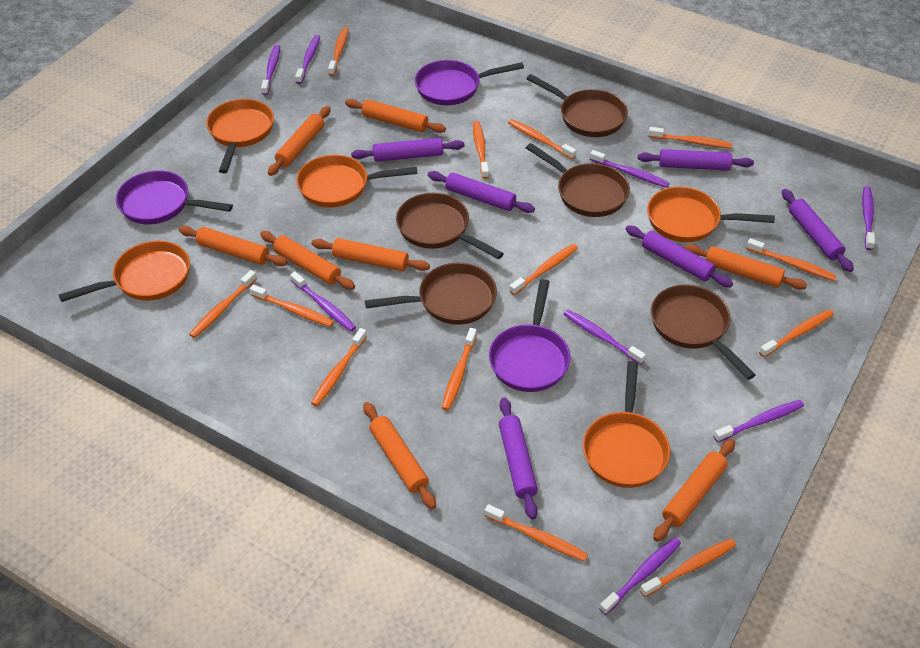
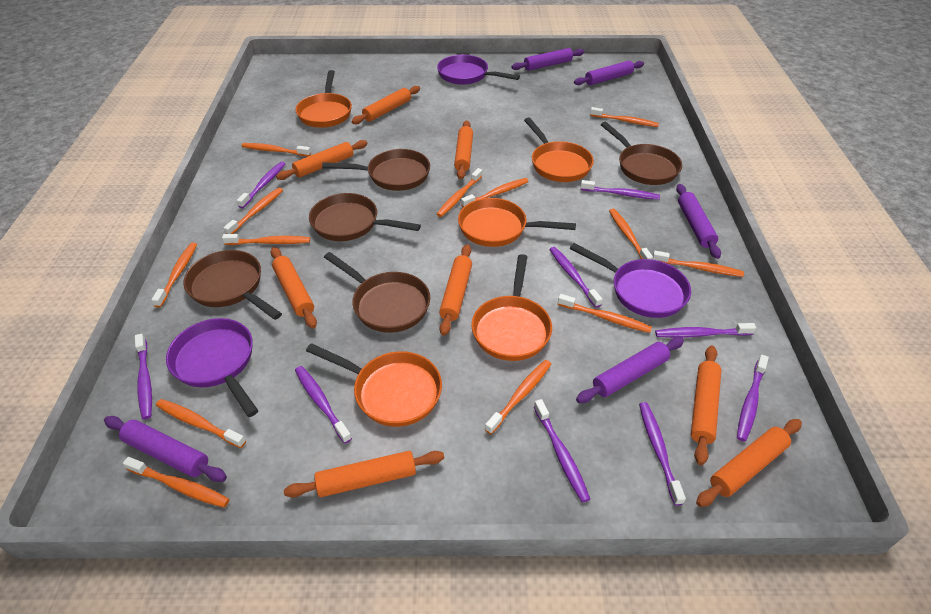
purple rolling pin: [351,138,465,162] [428,171,535,213] [499,398,538,519] [626,226,733,287] [638,149,754,171] [782,189,854,272] = 6 -> [104,416,227,482] [511,48,584,71] [574,61,644,85] [576,337,684,403] [676,184,721,259] = 5
purple toothbrush: [261,45,280,95] [290,272,356,331] [295,35,320,84] [564,310,646,365] [590,150,670,188] [599,537,681,615] [714,400,804,442] [862,186,875,250] = 8 -> [135,333,152,420] [237,162,285,208] [295,366,352,443] [534,399,590,503] [549,247,603,308] [580,180,660,200] [639,402,686,506] [655,323,756,338] [737,354,769,442] = 9

